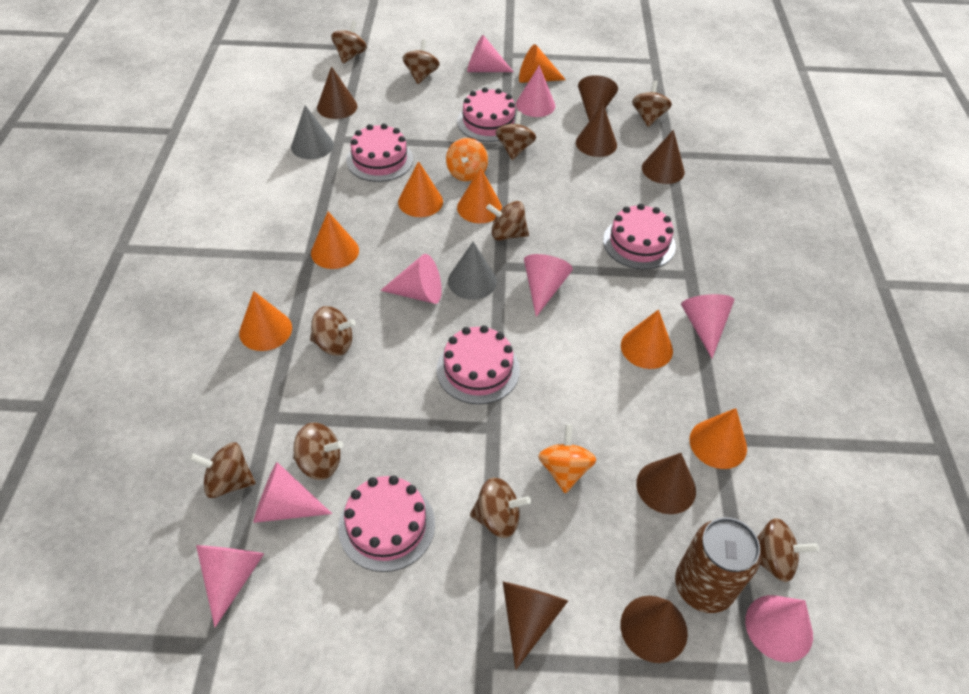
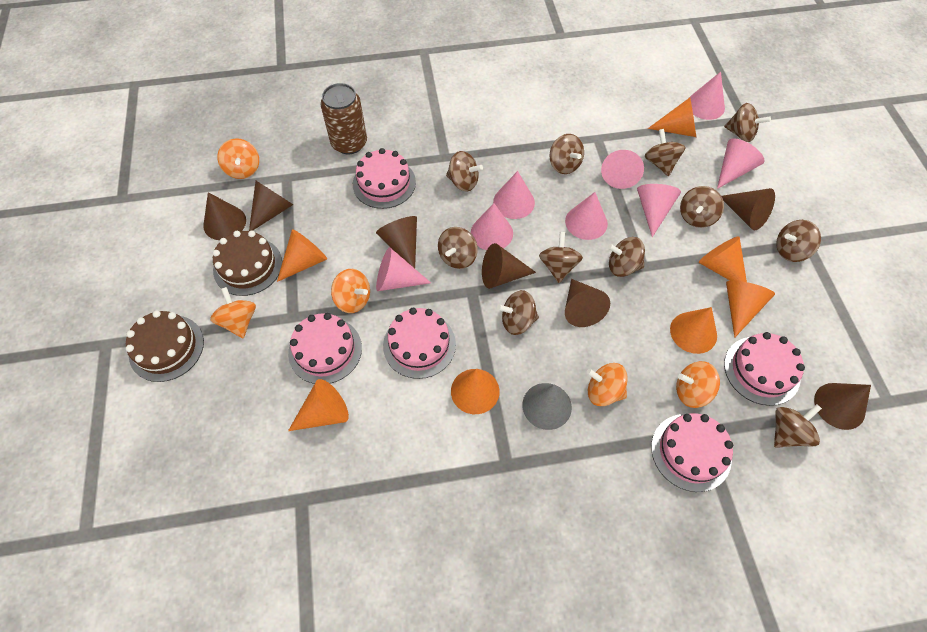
brown cake: none = 0 -> [126,310,204,382] [212,231,282,296] = 2
brown spinning top: [189,442,256,498] [293,423,343,480] [310,306,356,356] [331,21,367,64] [402,39,440,84] [470,477,531,538] [486,201,529,241] [496,111,536,160] [632,80,672,127] [757,518,819,582] = 10 -> [438,227,478,269] [446,151,483,192] [497,290,539,335] [539,232,583,283] [550,134,584,174] [608,237,645,277] [645,129,686,176] [680,186,724,228] [724,103,771,142] [774,404,822,448] [776,220,821,262] = 11
grey cone: [291,105,334,159] [448,242,497,300] = 2 -> [522,383,572,430] = 1
orange spinning top: [446,138,488,181] [538,425,596,494] = 2 -> [210,287,256,338] [217,138,259,179] [331,269,370,313] [586,363,628,406] [676,361,720,408] = 5

